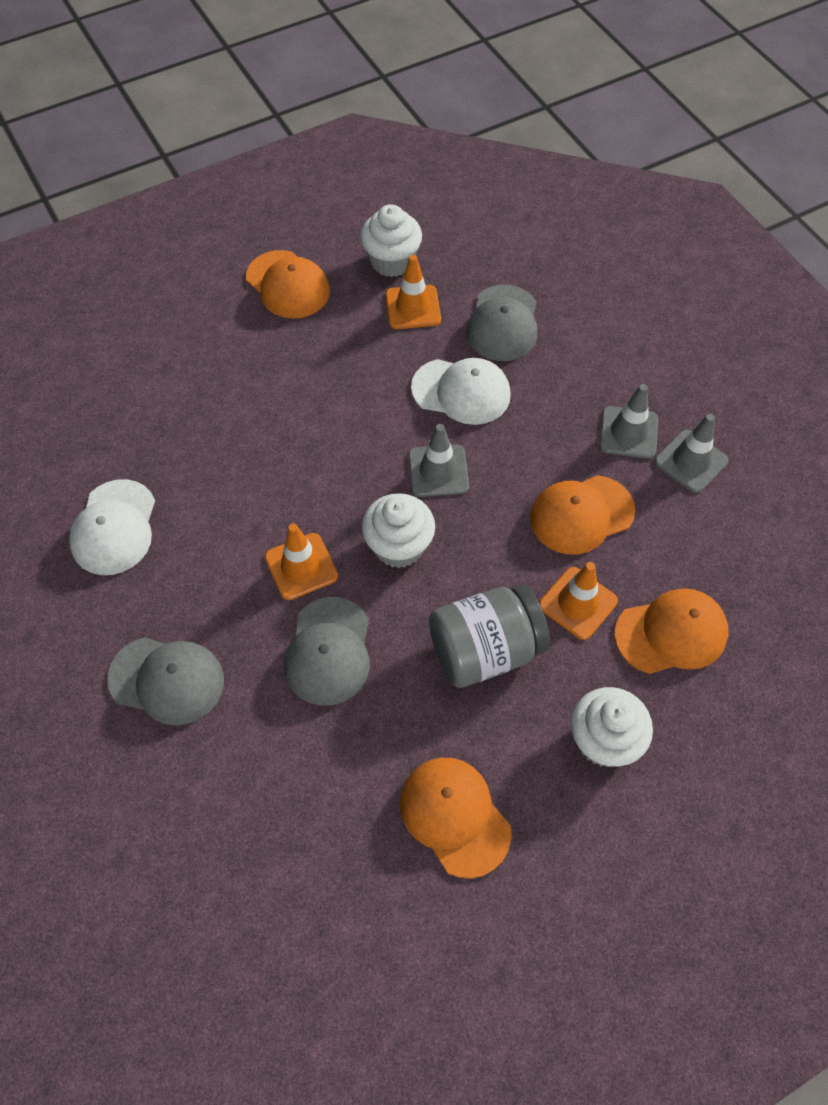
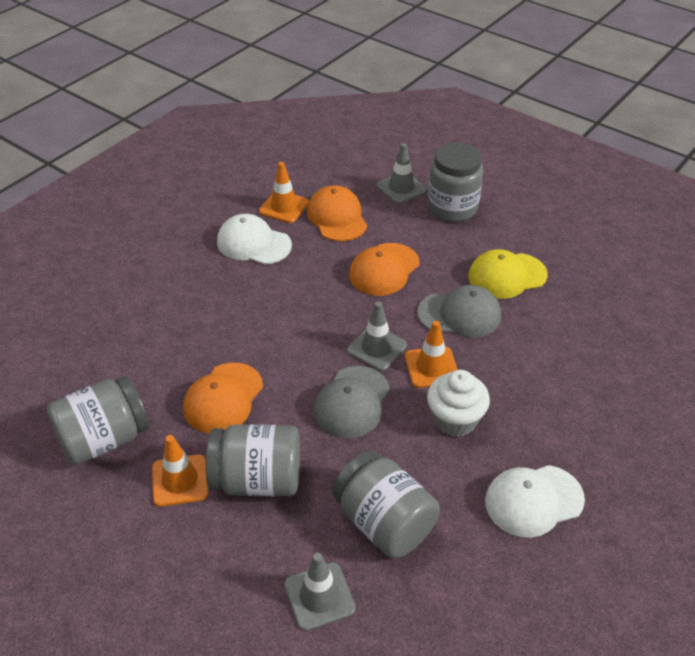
grey cap: [107,637,224,726] [284,597,370,706] [466,285,537,361] = 3 -> [314,366,390,438] [417,285,501,337] = 2
grey jar: [429,584,550,688] = 1 -> [47,376,150,465] [206,424,300,496] [332,450,440,558] [428,142,483,222] = 4
orange cap: [246,250,330,319] [400,757,511,879] [530,475,635,555] [614,588,728,674] = 4 -> [183,363,263,434] [307,185,367,241] [349,243,419,296] = 3
white cupcake: [360,204,422,277] [362,493,435,568] [571,687,653,767] = 3 -> [427,370,490,437] = 1
yellow cap: none = 0 -> [468,249,548,299] = 1

